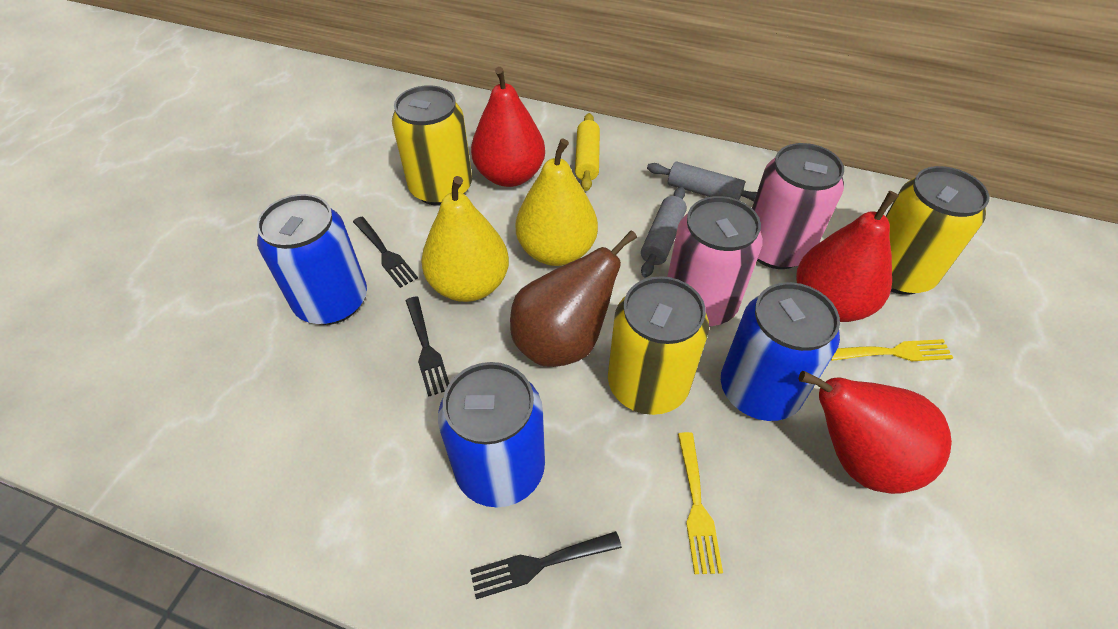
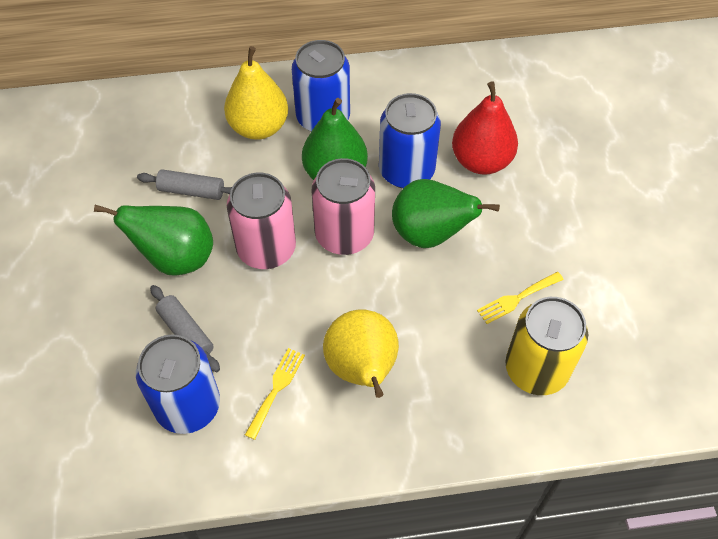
black fork: [353,217,418,288] [406,296,449,397] [470,531,622,599] = 3 -> none = 0
brown pear: [510,230,637,367] = 1 -> none = 0
green pear: none = 0 -> [94,205,213,276] [302,98,368,180] [392,179,500,248] = 3
red pear: [471,67,545,187] [796,191,899,322] [799,371,952,494] = 3 -> [452,82,518,175] = 1
yellow can: [392,85,472,206] [608,276,709,415] [886,166,990,295] = 3 -> [505,297,588,395] = 1
yellow rolling pin: [575,113,600,191] = 1 -> none = 0

